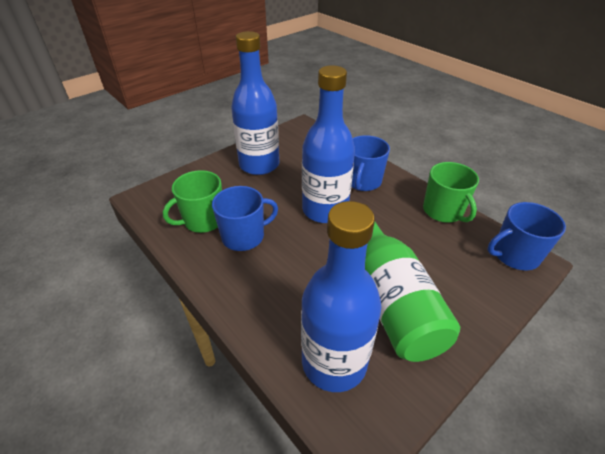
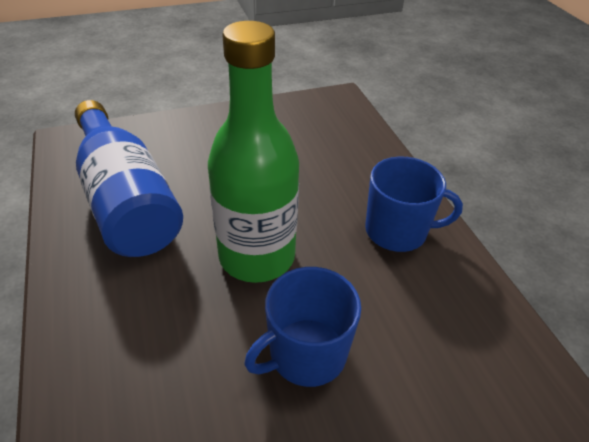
blue bottle: [231,31,279,175] [301,201,382,392] [302,65,355,223] = 3 -> [75,100,183,257] = 1
blue mug: [212,186,278,251] [352,135,390,191] [488,202,566,270] = 3 -> [244,267,361,387] [365,157,463,252] = 2
green mug: [163,170,222,233] [423,162,479,223] = 2 -> none = 0

